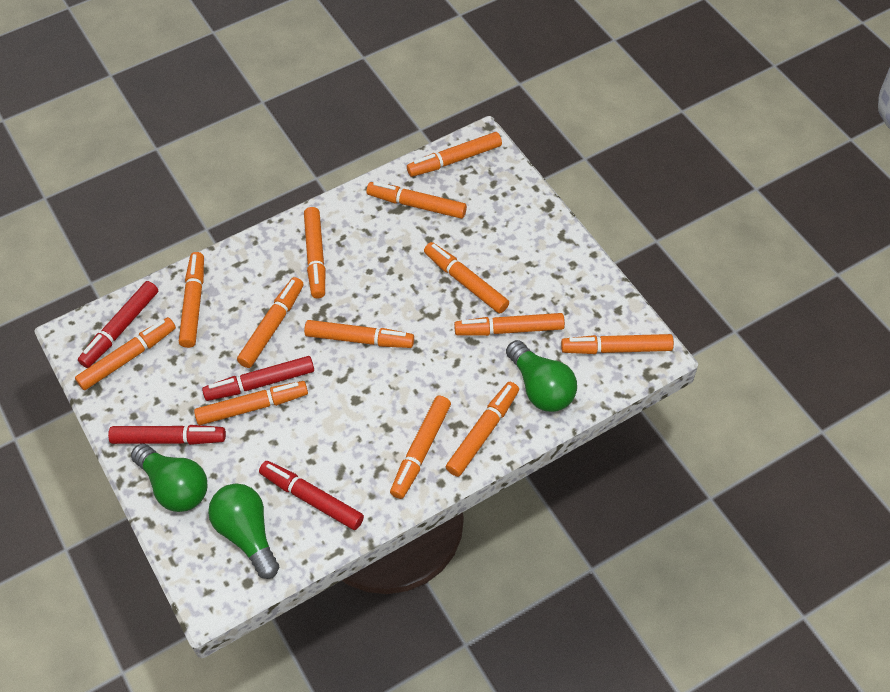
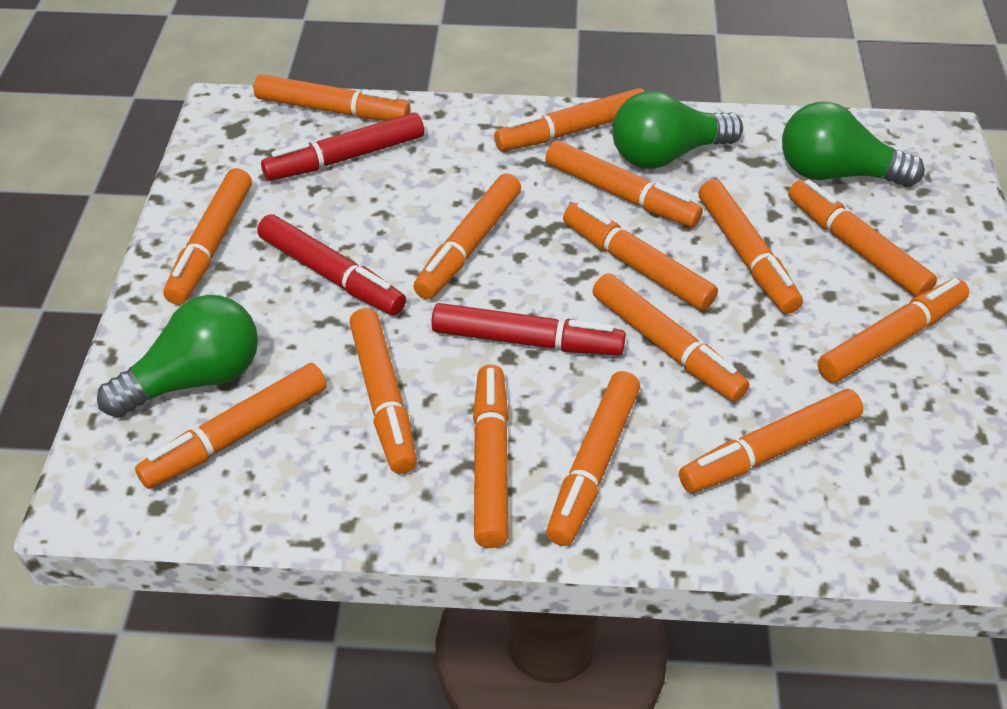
orange marker: [75,317,176,390] [179,252,204,348] [194,381,308,425] [237,277,304,368] [304,207,325,298] [304,320,414,348] [366,182,467,219] [390,396,451,499] [407,132,502,177] [424,242,509,313] [446,382,519,477] [454,313,565,336] [561,334,674,354] = 13 -> [135,363,327,489] [163,168,252,305] [254,74,411,121] [349,308,417,474] [413,173,521,300] [473,364,509,548] [494,88,644,151] [546,141,703,227] [546,371,640,546] [563,202,718,311] [592,274,749,402] [679,389,863,493] [698,179,803,314] [788,179,937,297] [818,278,969,383] = 15
red marker: [78,281,158,368] [108,425,226,445] [202,356,314,401] [259,461,364,530] = 4 -> [257,214,406,315] [261,113,424,181] [431,303,626,355] = 3

